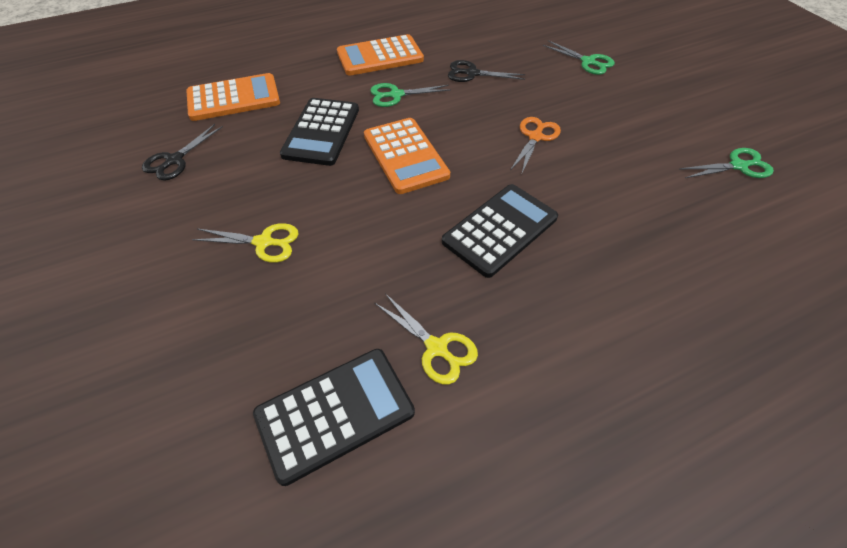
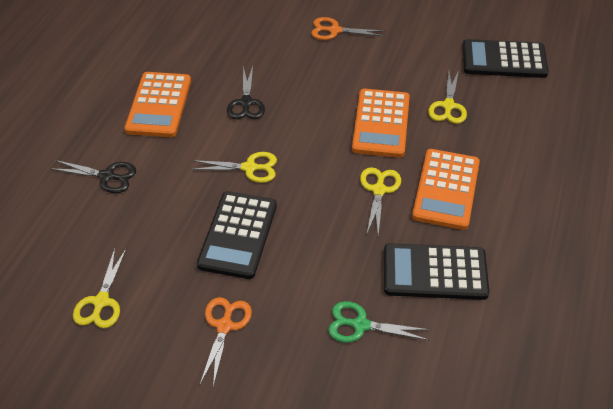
green scissors: [370,83,451,107] [543,40,615,75] [679,148,774,178] = 3 -> [328,301,430,343] = 1
orange scissors: [511,117,561,175] = 1 -> [200,297,252,387] [311,17,385,40] = 2
yellow scissors: [192,223,299,263] [375,293,478,384] = 2 -> [73,248,127,328] [190,152,277,183] [360,167,401,235] [428,70,467,124] = 4

